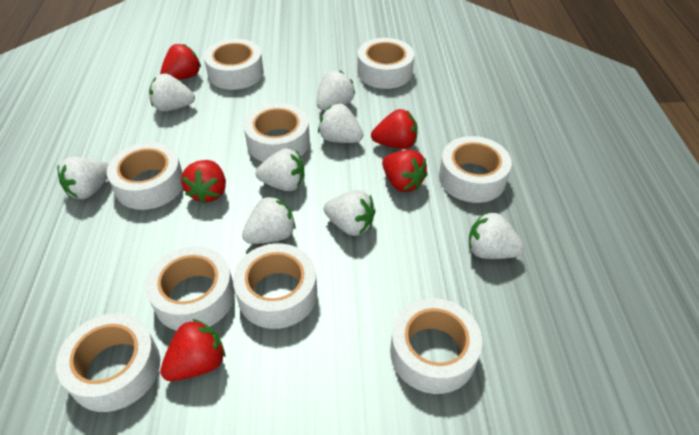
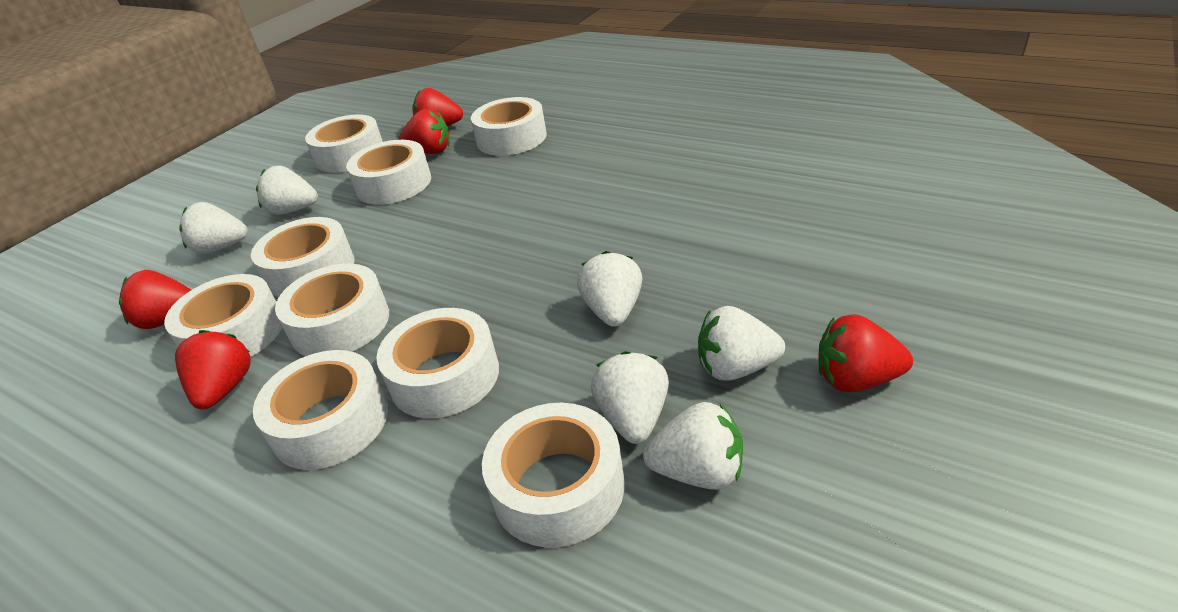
white strawberry: [57,157,108,199] [149,73,195,112] [242,196,296,244] [255,148,304,191] [316,71,355,110] [318,103,363,143] [324,190,375,236] [469,211,524,259] = 8 -> [179,202,248,254] [256,166,318,215] [577,251,642,327] [591,351,669,444] [643,402,743,490] [698,306,785,381] = 6

